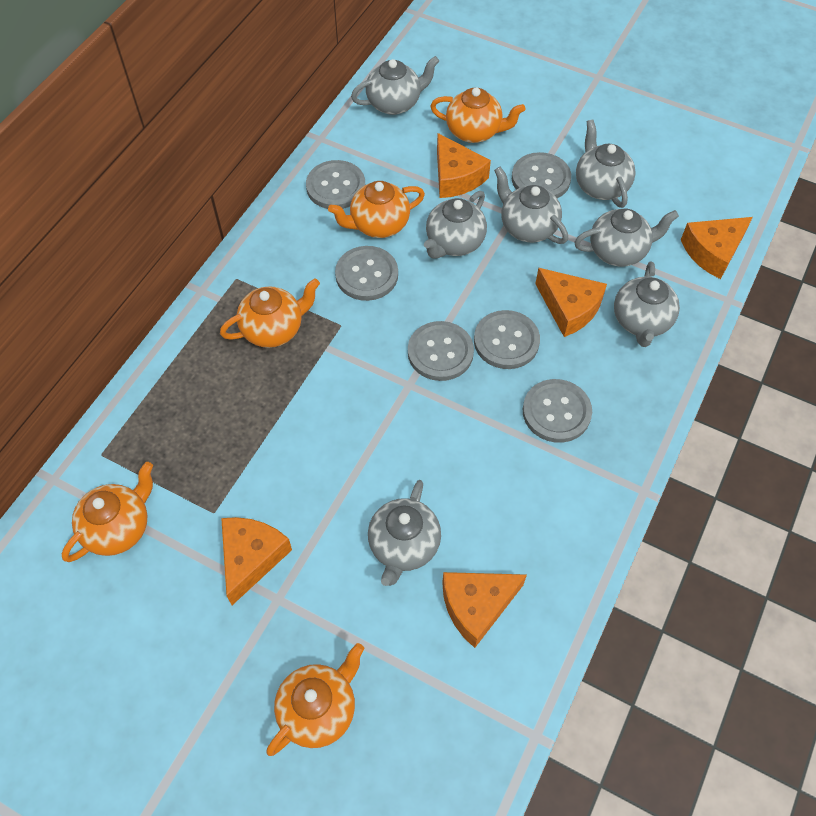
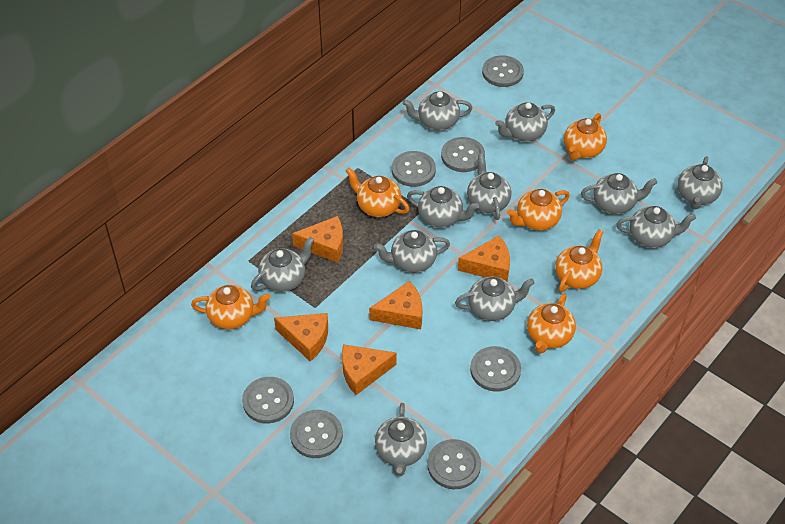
grey button: [306,160,365,209] [335,246,398,301] [408,321,474,381] [474,310,540,369] [512,152,571,198] [523,379,592,443] = 6 -> [242,377,294,423] [290,410,343,458] [392,151,436,187] [427,439,481,489] [441,137,485,172] [470,346,521,392] [482,55,524,87] = 7
grey teapot: [351,56,439,115] [368,480,441,586] [424,191,487,259] [494,167,568,244] [574,209,679,267] [576,119,636,208] [614,261,680,347] = 7 -> [251,237,314,292] [374,230,450,273] [375,403,427,476] [402,91,473,131] [407,186,479,228] [455,277,535,321] [467,153,511,220] [495,102,555,142] [581,173,658,215] [616,206,696,248] [677,156,723,210] = 11
orange teapot: [62,462,153,562] [220,278,320,348] [266,643,364,756] [328,181,425,238] [430,88,525,143] = 5 -> [191,285,271,330] [346,167,409,217] [507,189,570,231] [527,294,576,354] [555,230,603,292] [564,113,607,160] = 6

